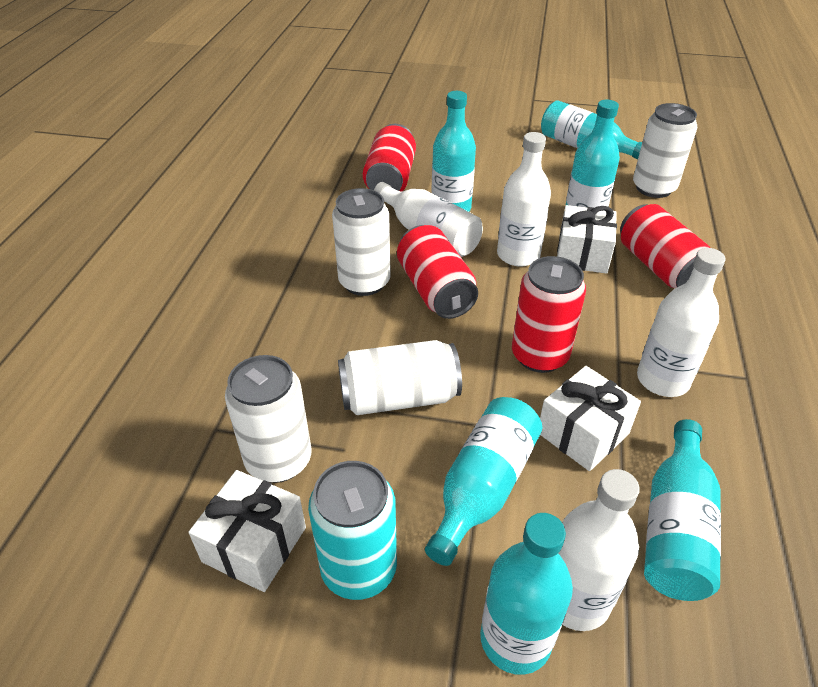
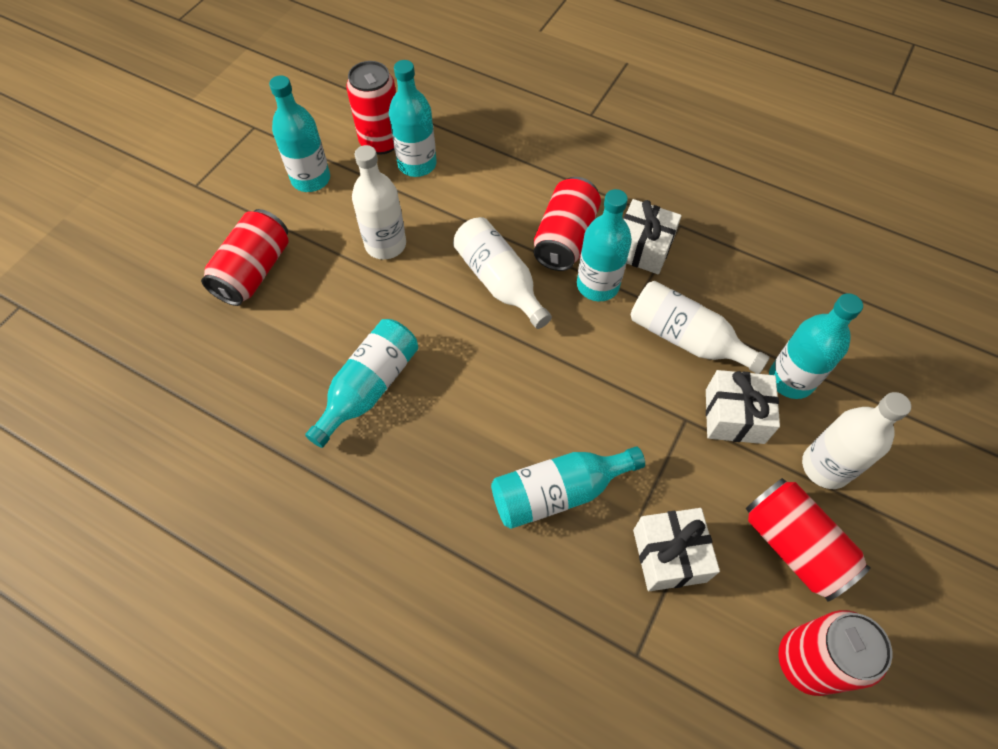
red can: [363,124,416,191] [397,225,478,319] [512,256,586,373] [620,204,710,288] = 4 -> [201,209,289,306] [346,61,396,155] [534,177,601,271] [746,478,870,601] [778,610,892,696] = 5
turquoise can: [308,461,397,600] = 1 -> none = 0
white can: [225,355,311,483] [332,188,391,296] [338,340,462,415] [633,103,697,198] = 4 -> none = 0

